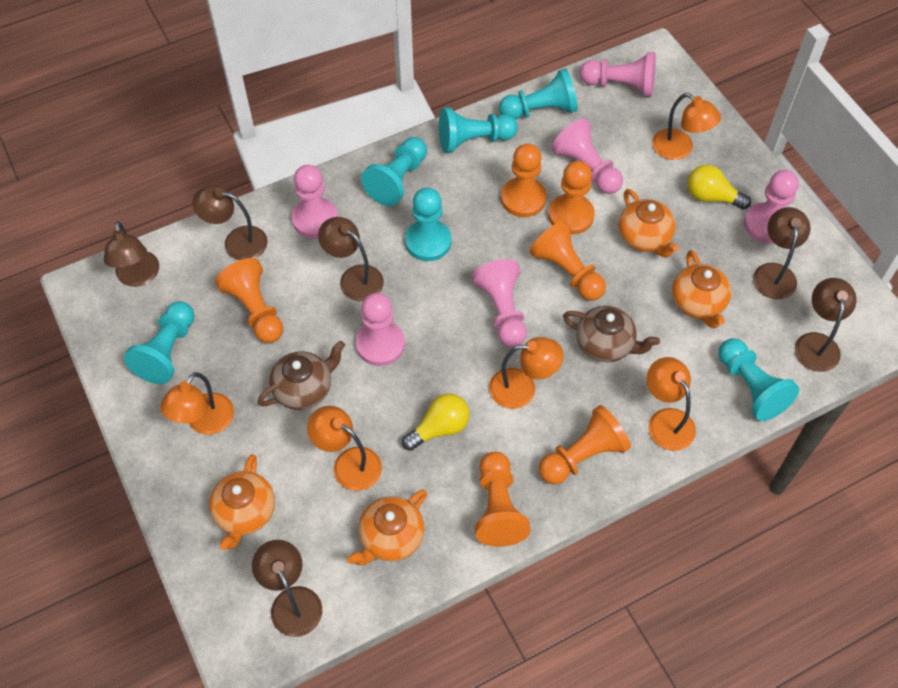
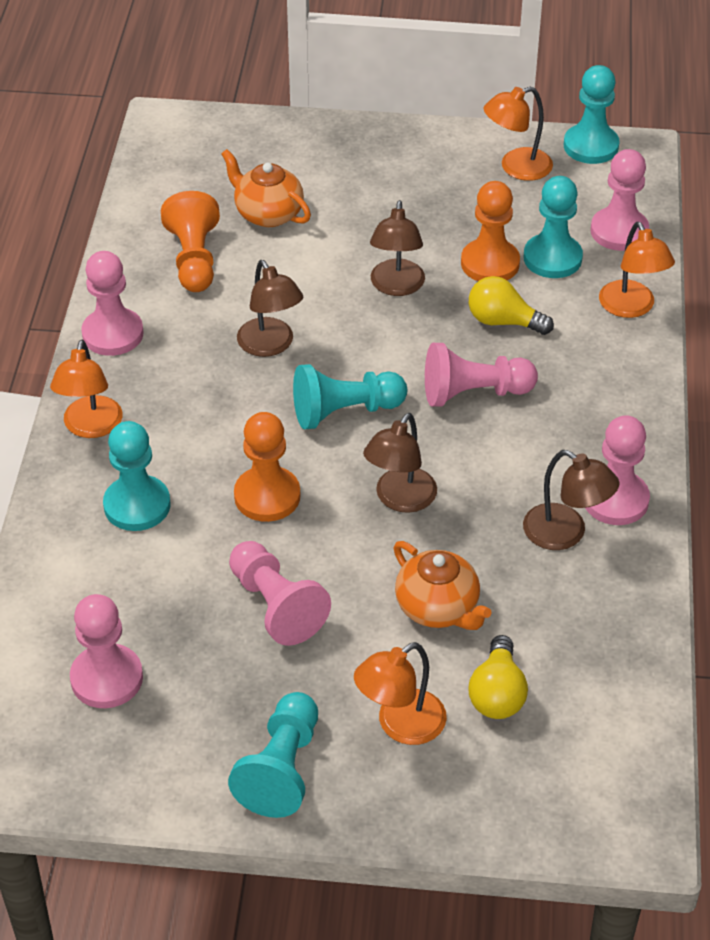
brown lamp: [104,221,159,287] [193,185,268,260] [252,540,322,637] [318,217,384,301] [753,207,811,299] [795,278,857,372] = 6 -> [237,260,303,357] [363,413,437,513] [370,200,425,296] [523,450,620,550] = 4
brown teapot: [258,341,345,410] [563,306,660,362] = 2 -> none = 0
orange lamp: [160,372,234,435] [307,406,382,491] [489,337,564,409] [647,357,696,451] [652,93,721,160] = 5 -> [50,340,123,438] [354,642,447,745] [484,87,553,181] [599,222,675,318] = 4
orange pawn: [215,258,283,343] [475,452,531,547] [501,143,547,217] [530,220,606,301] [539,405,631,484] [548,161,595,235] = 6 -> [161,191,220,292] [234,412,300,522] [461,181,520,281] = 3
orange teapot: [209,454,275,550] [347,489,427,566] [618,189,679,258] [672,250,732,328] = 4 -> [221,149,311,227] [394,541,492,630] = 2
turquoise pawn: [124,301,194,384] [361,137,427,206] [405,188,451,261] [439,107,518,153] [499,68,578,120] [719,338,799,421] = 6 -> [103,421,170,531] [228,692,318,818] [293,364,407,429] [524,176,583,278] [564,65,619,164] = 5

